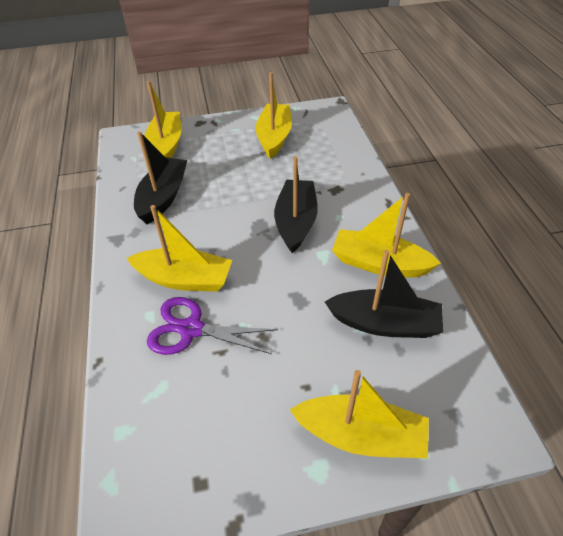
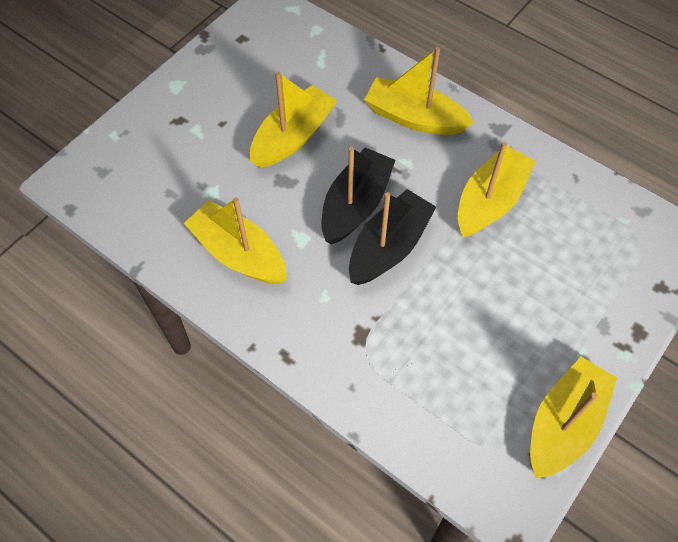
black boat: [134,131,188,224] [274,156,318,253] [325,250,443,338] = 3 -> [321,147,395,245] [349,189,436,285] = 2
purple scissors: [147,297,278,355] = 1 -> none = 0

